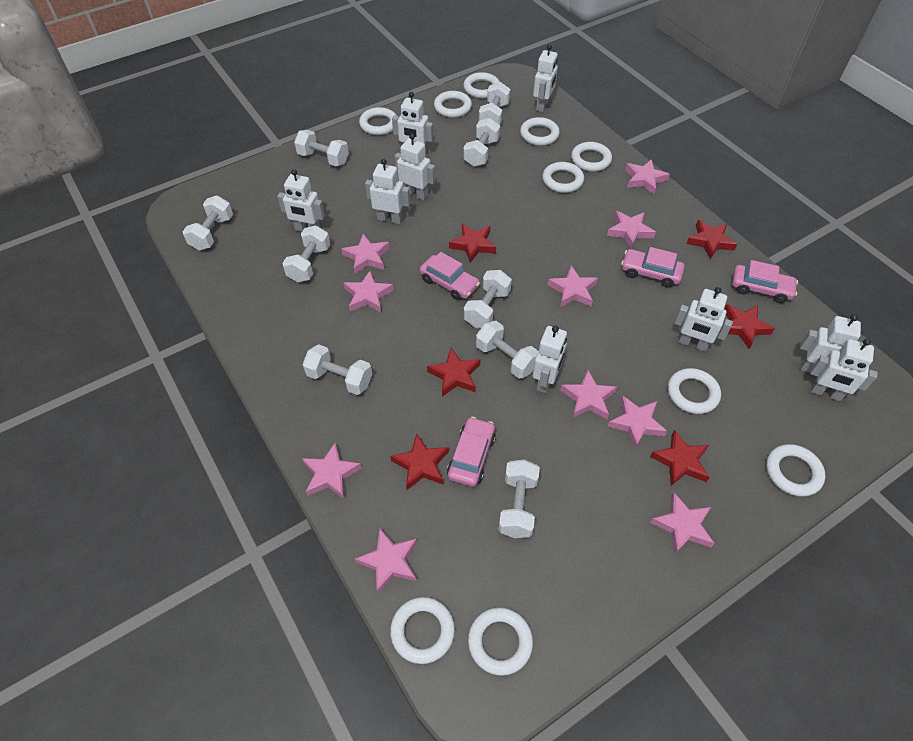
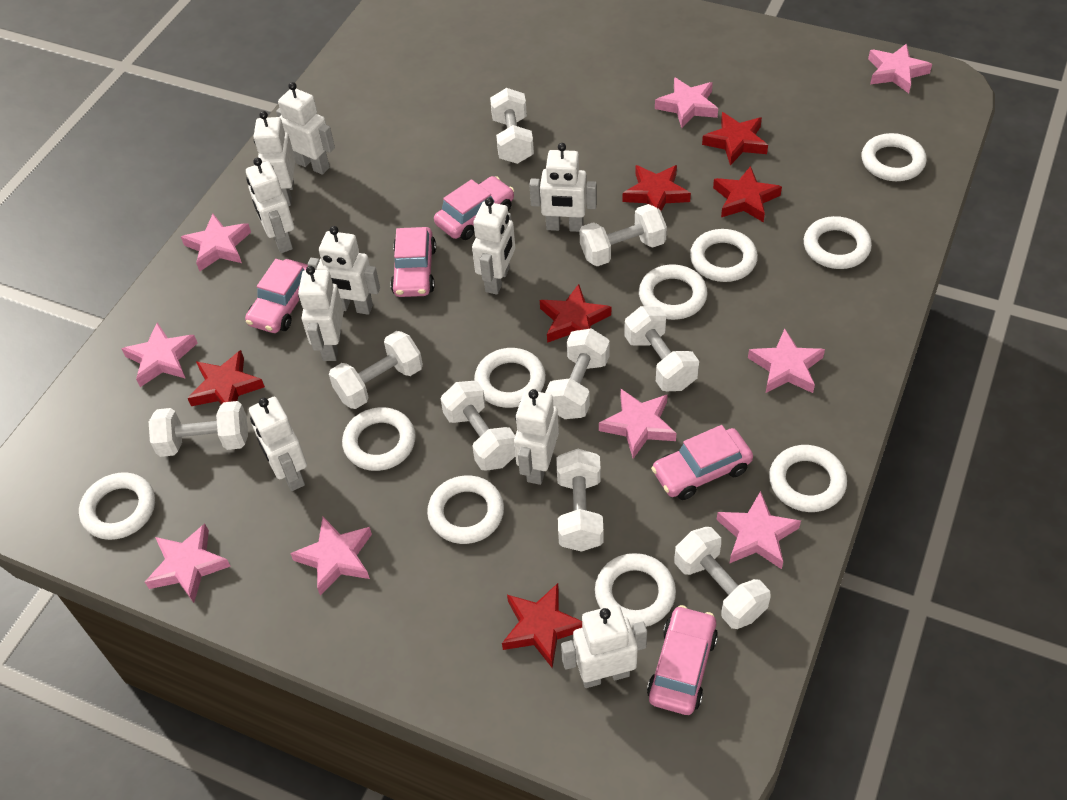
pink car: [419,252,480,300] [447,417,496,487] [621,247,685,288] [732,260,798,303] = 4 -> [245,259,308,333] [390,227,436,297] [434,176,514,240] [647,605,718,715] [651,425,753,500] = 5
pink star: [302,443,362,499] [341,234,389,274] [343,271,394,312] [355,528,417,594] [548,266,598,307] [560,370,617,419] [607,211,656,249] [608,395,667,449] [625,159,670,194] [650,493,715,555] = 10 -> [121,322,198,387] [145,524,231,603] [181,214,251,271] [290,517,372,596] [599,388,676,459] [655,77,718,129] [716,491,801,569] [748,329,825,393] [868,43,932,93] = 9
white robot: [277,169,325,232] [365,159,410,224] [392,92,433,154] [394,134,435,201] [533,44,558,112] [533,326,567,393] [674,287,733,352] [800,314,861,372] [810,338,878,401] = 9 -> [246,157,294,253] [249,397,307,491] [254,111,295,206] [276,82,335,175] [298,266,344,361] [308,226,380,315] [472,198,515,295] [514,389,559,485] [529,143,597,232] [561,605,647,688] = 10

